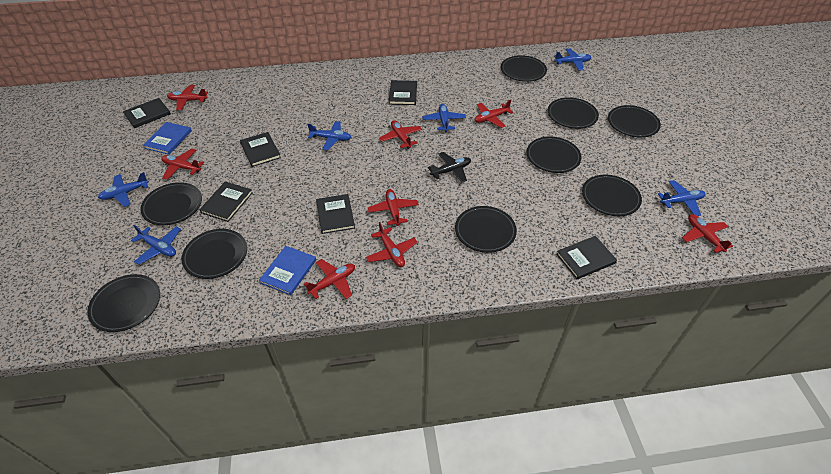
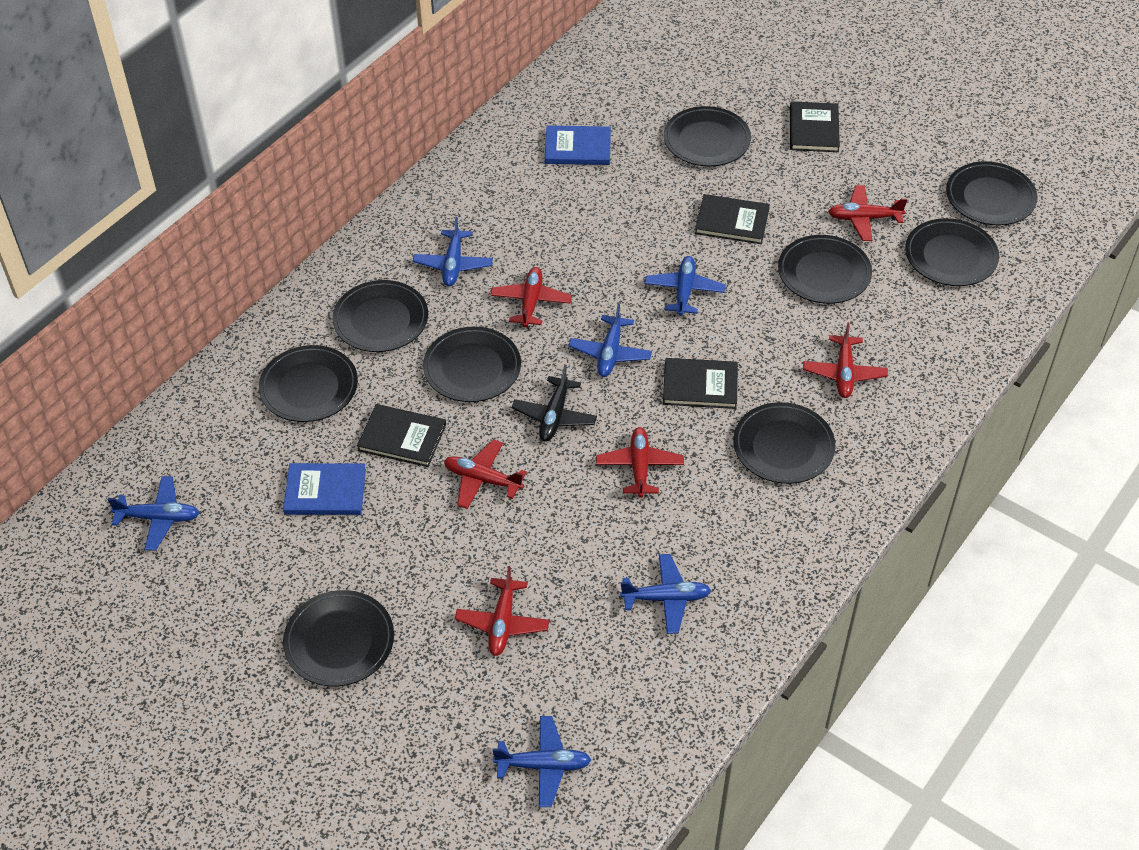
black book: [123,98,171,128] [199,181,252,222] [240,132,281,167] [316,194,355,234] [389,80,417,105] [556,236,617,279] = 6 -> [357,404,446,467] [663,358,738,409] [695,194,770,244] [790,101,840,152] = 4
red plane: [161,148,204,180] [167,85,208,110] [304,259,355,299] [366,222,418,267] [368,189,419,226] [379,120,422,149] [475,100,513,128] [682,214,733,253] = 8 -> [444,439,527,509] [455,566,549,656] [490,267,572,327] [596,427,684,498] [803,323,888,398] [828,185,907,241] = 6

